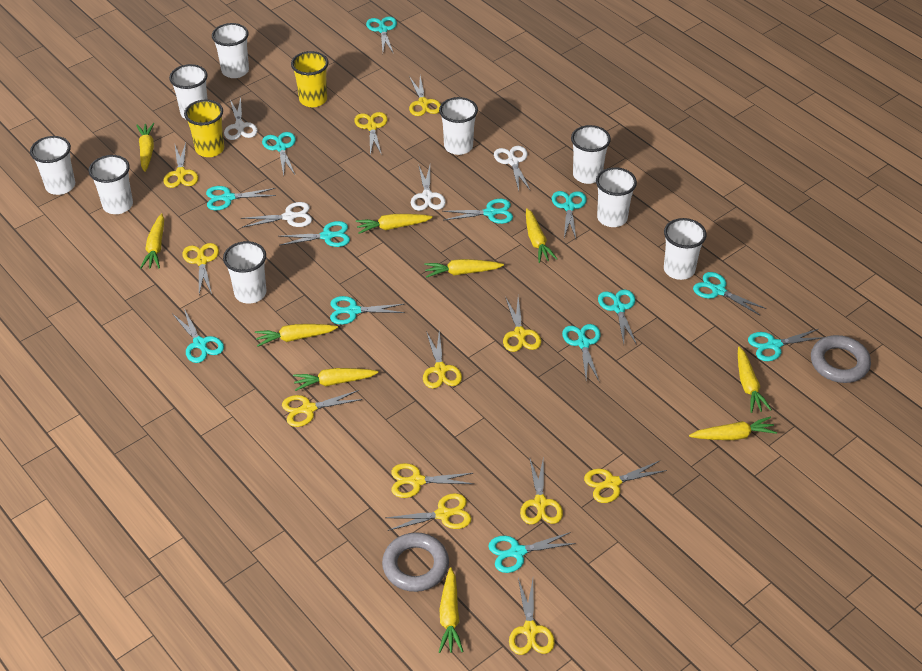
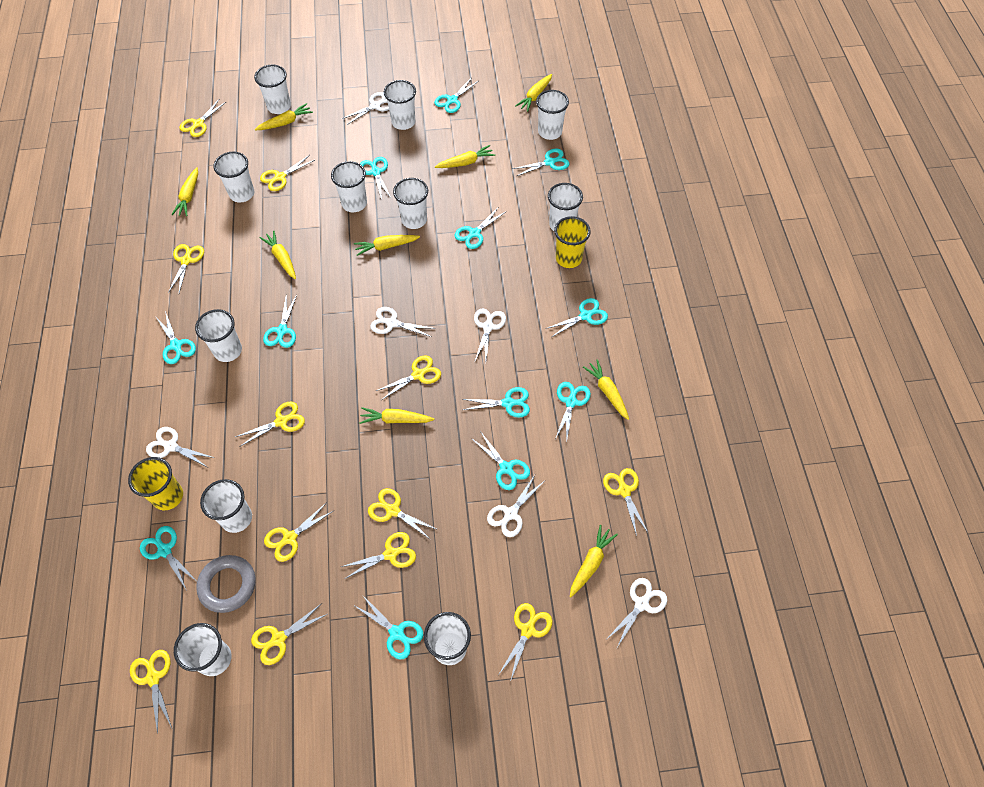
grey ring: [382,532,449,592] [811,335,871,383] = 2 -> [196,555,256,613] = 1
turquoise scissors: [173,309,224,363] [206,186,276,211] [262,132,296,176] [279,221,350,247] [330,296,405,325] [366,16,397,54] [442,199,513,224] [488,532,576,573] [552,191,587,239] [562,324,601,381] [598,289,637,345] [693,272,767,315] [748,329,824,361] = 13 -> [140,526,196,591] [155,311,196,364] [263,294,297,348] [353,596,424,659] [360,157,391,200] [434,79,479,113] [455,208,505,249] [462,387,530,418] [471,431,530,490] [513,149,569,176] [546,298,608,337] [555,382,591,443] = 12
white cup: [30,136,75,195] [89,155,133,214] [169,64,208,119] [212,23,249,78] [223,241,266,304] [439,97,478,155] [571,125,611,184] [596,167,637,227] [664,218,707,280] = 9 -> [174,623,232,676] [195,309,242,362] [200,479,252,533] [214,152,254,203] [254,65,291,114] [331,161,367,212] [384,80,416,130] [393,178,428,229] [424,612,471,665] [536,90,569,140] [548,183,583,231] = 11
white scissors: [224,97,258,140] [241,202,312,228] [411,166,446,211] [494,146,531,191] = 4 -> [146,427,215,467] [342,92,389,125] [370,307,436,337] [474,308,506,361] [487,475,544,537] [607,578,667,647] = 6
yellow carrot: [136,123,155,172] [140,213,164,269] [255,324,338,347] [293,368,379,391] [356,214,433,234] [424,259,504,278] [439,567,464,653] [526,208,557,263] [689,416,777,440] [738,347,772,413] = 10 -> [171,167,198,216] [255,103,313,130] [259,231,296,279] [354,235,420,256] [359,407,434,424] [435,145,495,168] [515,74,552,112] [570,525,618,597] [583,359,629,420] = 9

